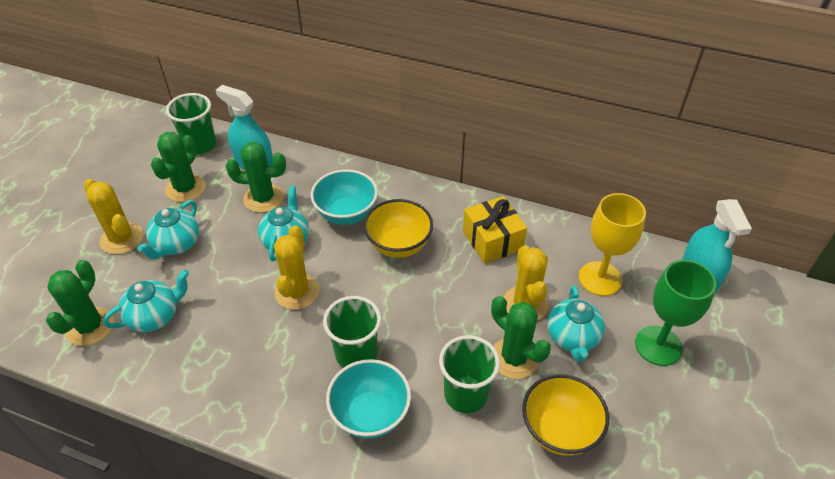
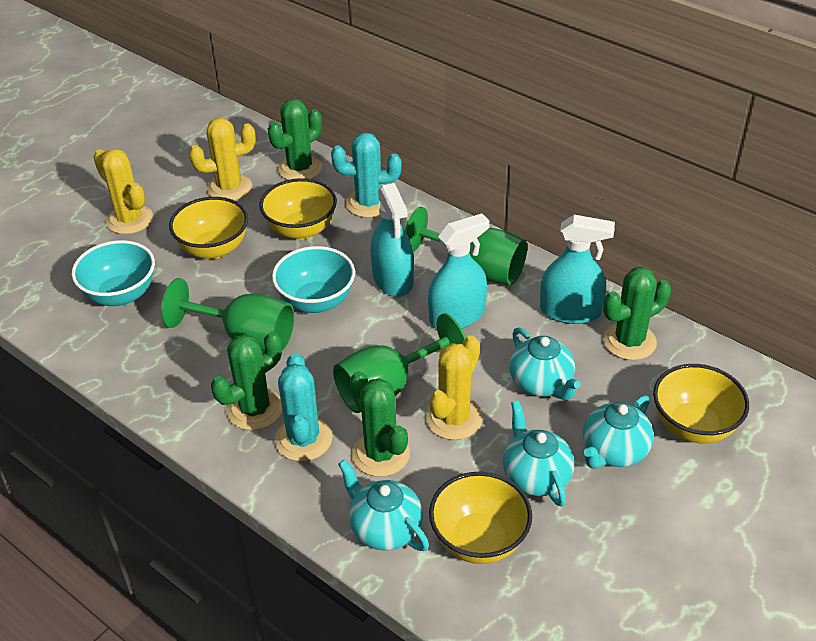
green cup: [166,93,216,154] [323,296,381,368] [439,335,500,413] = 3 -> none = 0
green goblet: [635,260,716,366] = 1 -> [161,278,294,351] [333,313,466,413] [405,207,527,285] = 3
turquoise cactus: none = 0 -> [275,353,332,461] [331,133,401,218] = 2
turquoise spray bottle: [216,85,273,169] [682,199,752,292] = 2 -> [371,183,414,297] [428,213,489,329] [540,215,615,324] = 3
yellow bowl: [363,199,433,258] [522,374,609,456] = 2 -> [169,197,248,259] [259,178,337,240] [429,472,532,564] [653,364,749,444] = 4
yellow gift: [463,196,527,264] = 1 -> none = 0
yellow goblet: [579,193,646,296] = 1 -> none = 0

